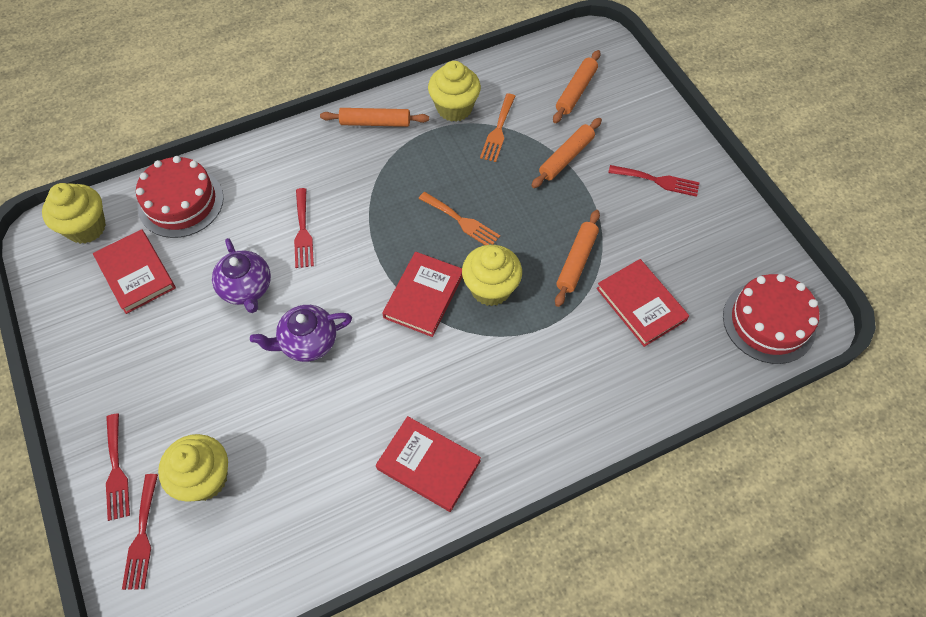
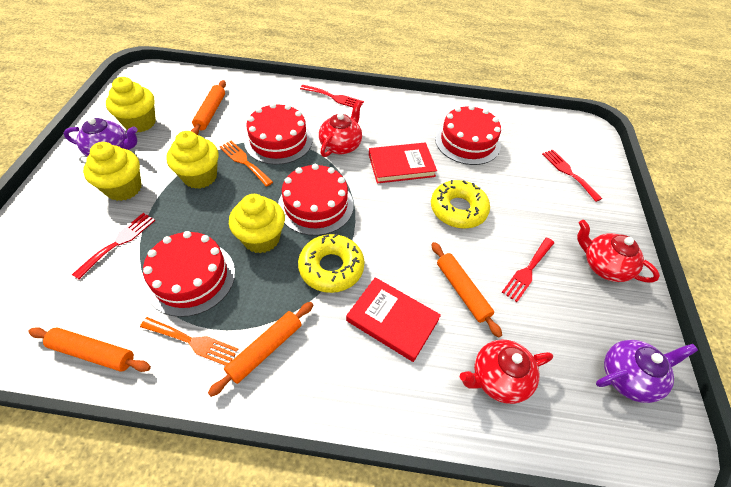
red book: [93,229,176,314] [376,416,481,512] [383,252,463,337] [596,259,689,347] = 4 -> [346,277,441,362] [369,143,437,183] = 2
red cake: [136,156,224,238] [723,274,819,364] = 2 -> [143,231,235,317] [244,103,312,165] [278,164,354,236] [435,105,501,165] = 4
red teapot: none = 0 -> [319,101,362,157] [460,339,553,404] [577,220,660,283] = 3
yellow donut: none = 0 -> [298,234,364,293] [431,180,490,229] = 2

